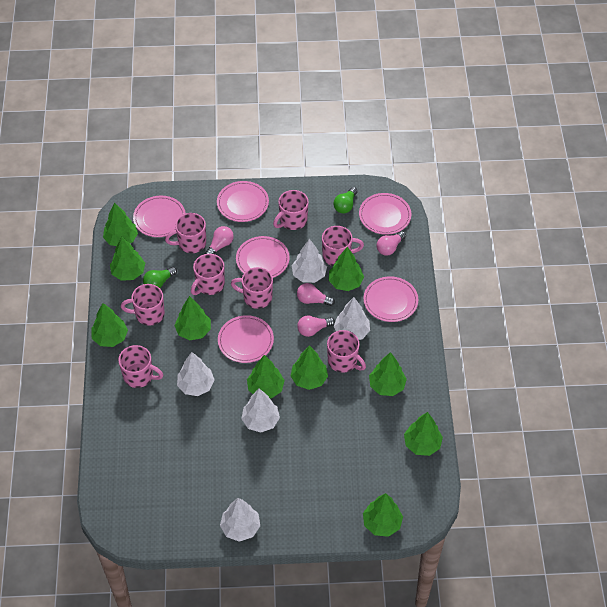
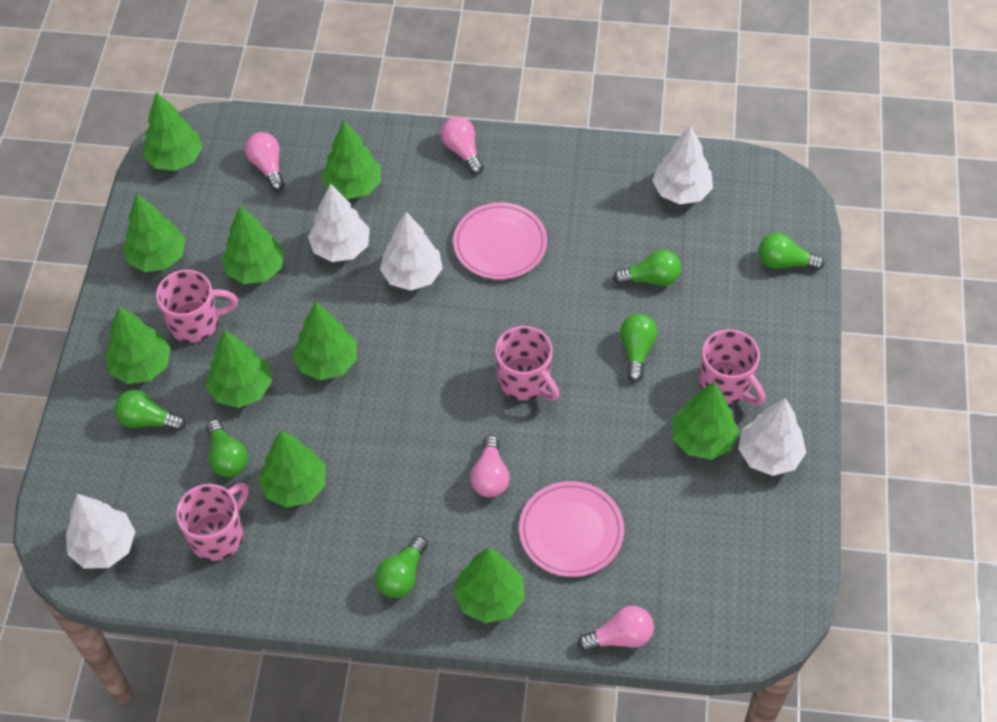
green light bulb: [143,267,177,288] [333,187,358,213] = 2 -> [114,390,186,431] [206,420,248,477] [375,536,428,598] [613,250,681,286] [620,314,658,382] [759,233,825,270] = 6
pink mug: [118,345,163,388] [121,284,165,326] [165,213,206,253] [191,254,225,295] [231,267,273,309] [273,190,309,230] [322,226,364,266] [327,330,366,373] = 8 -> [156,270,238,343] [176,483,249,561] [495,326,559,401] [699,329,765,405] = 4
pink plate: [133,196,186,237] [217,181,269,222] [218,315,274,363] [236,236,290,278] [359,193,411,235] [363,276,418,322] = 6 -> [453,203,547,279] [519,481,624,577] = 2

